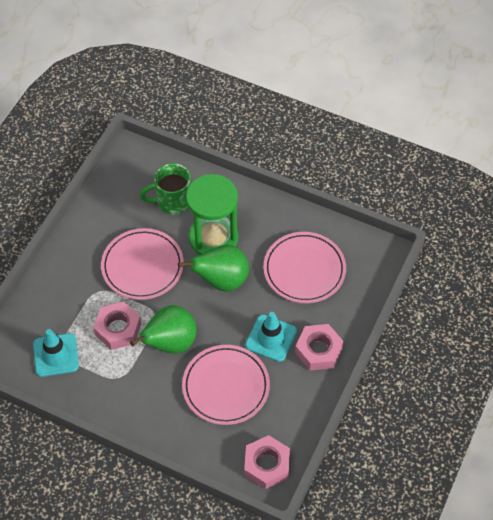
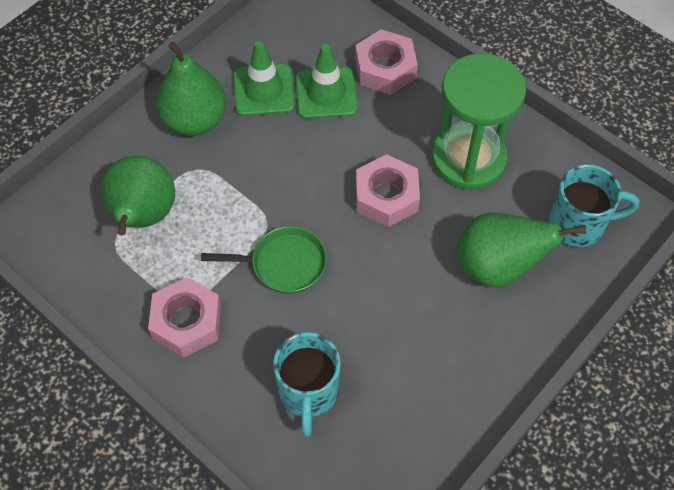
green mug: [140,163,191,215] = 1 -> none = 0
green pan: none = 0 -> [201,226,327,294] = 1
green pear: [130,305,197,354] [178,245,249,292] = 2 -> [101,156,175,235] [156,41,226,136] [457,213,586,288] = 3
green traffic cone: none = 0 -> [233,41,295,116] [296,44,358,119] = 2
pink plate: [101,228,184,300] [182,345,270,425] [263,232,346,303] = 3 -> none = 0
turquoise mug: none = 0 -> [273,332,341,437] [549,164,639,247] = 2
turquoise traffic cone: [33,329,79,377] [245,312,297,362] = 2 -> none = 0

